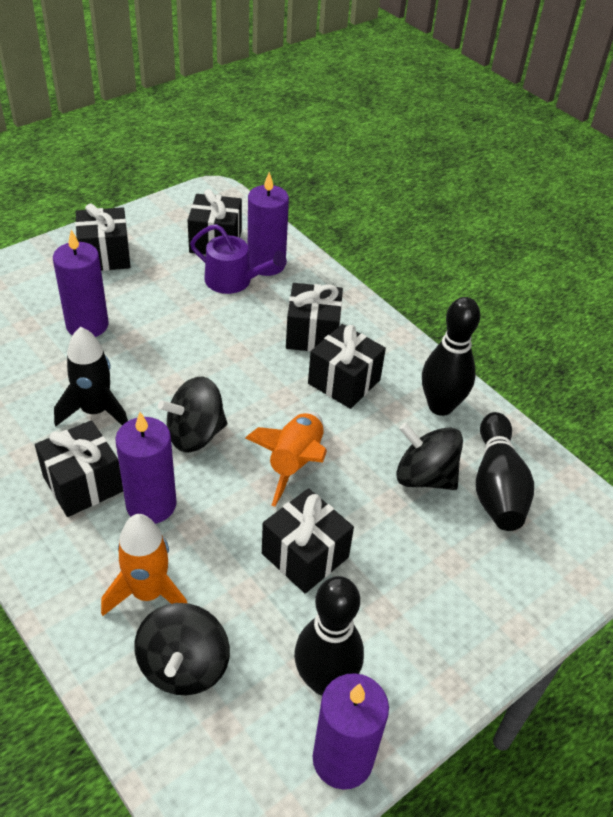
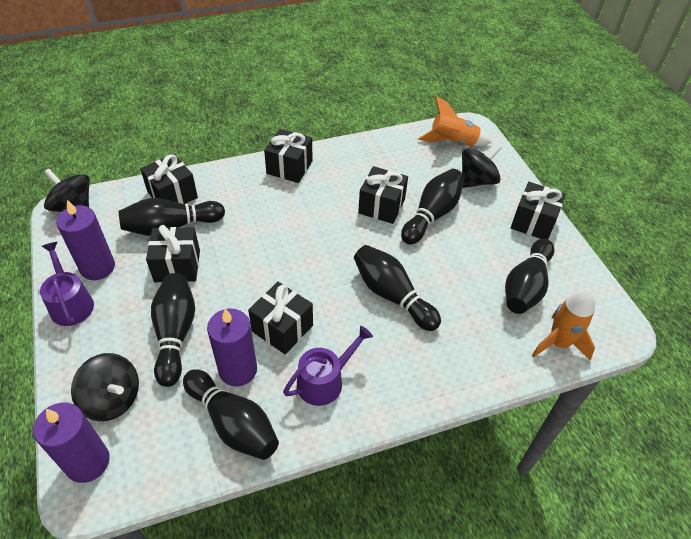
black bowling pin: [294,576,364,695] [422,297,480,416] [476,412,534,531] = 3 -> [118,198,225,236] [151,273,195,387] [183,369,279,460] [354,245,441,331] [401,169,464,244] [505,239,555,314] = 6
black rocket: [54,327,128,426] = 1 -> none = 0
purple candle: [53,230,109,337] [115,412,177,524] [248,172,289,276] [313,673,389,790] = 4 -> [33,403,110,483] [56,200,115,280] [207,308,257,386] = 3
purple watering can: [190,224,287,294] = 1 -> [40,242,94,326] [283,326,373,406] = 2

